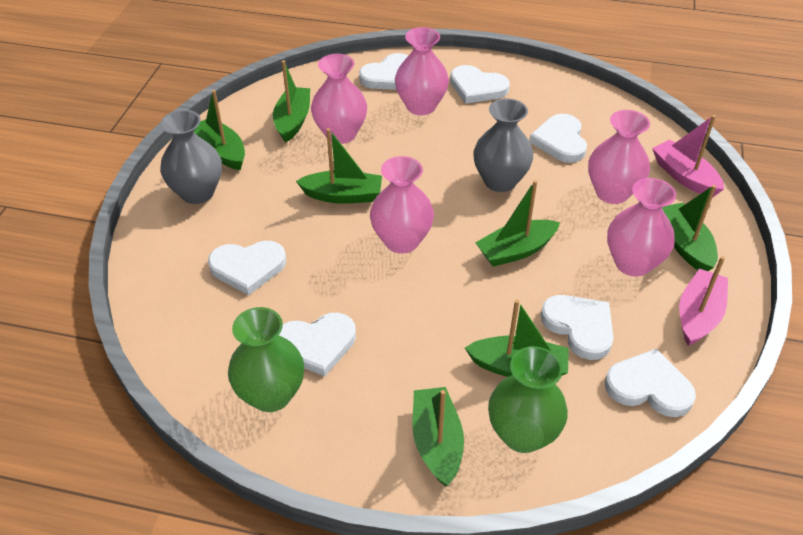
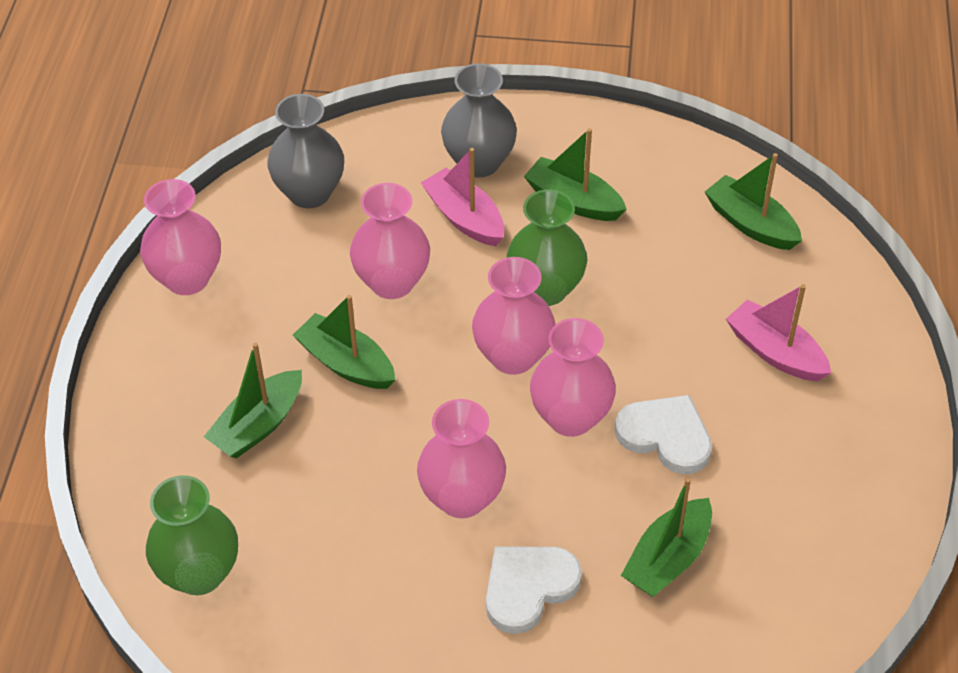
green boat: [194,90,245,170] [273,60,310,143] [296,128,382,204] [412,387,464,487] [465,300,569,377] [475,180,560,267] [662,185,718,271] = 7 -> [204,342,302,459] [293,295,395,389] [524,128,627,221] [621,478,712,597] [705,153,802,250] = 5
white heart: [208,241,286,295] [279,313,356,377] [359,53,408,90] [450,65,510,104] [529,114,587,163] [540,295,613,360] [605,348,696,417] = 7 -> [486,547,582,634] [615,395,712,474] = 2

